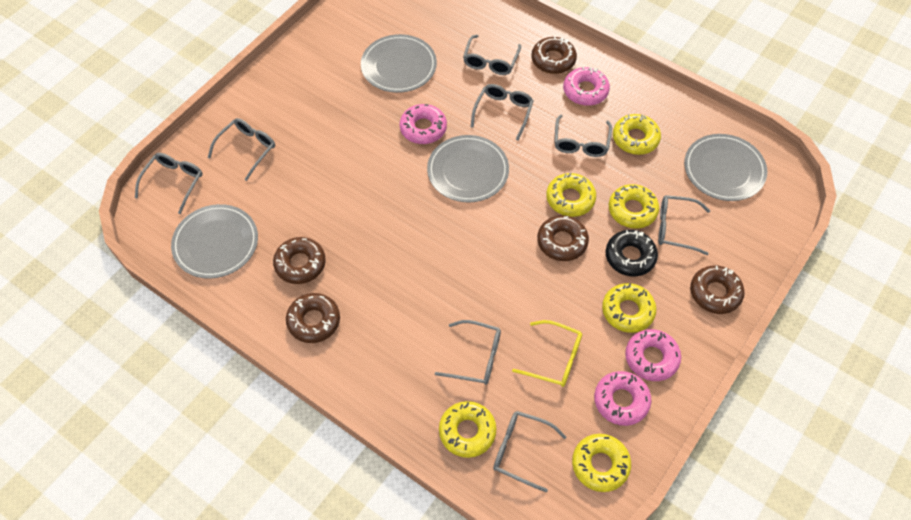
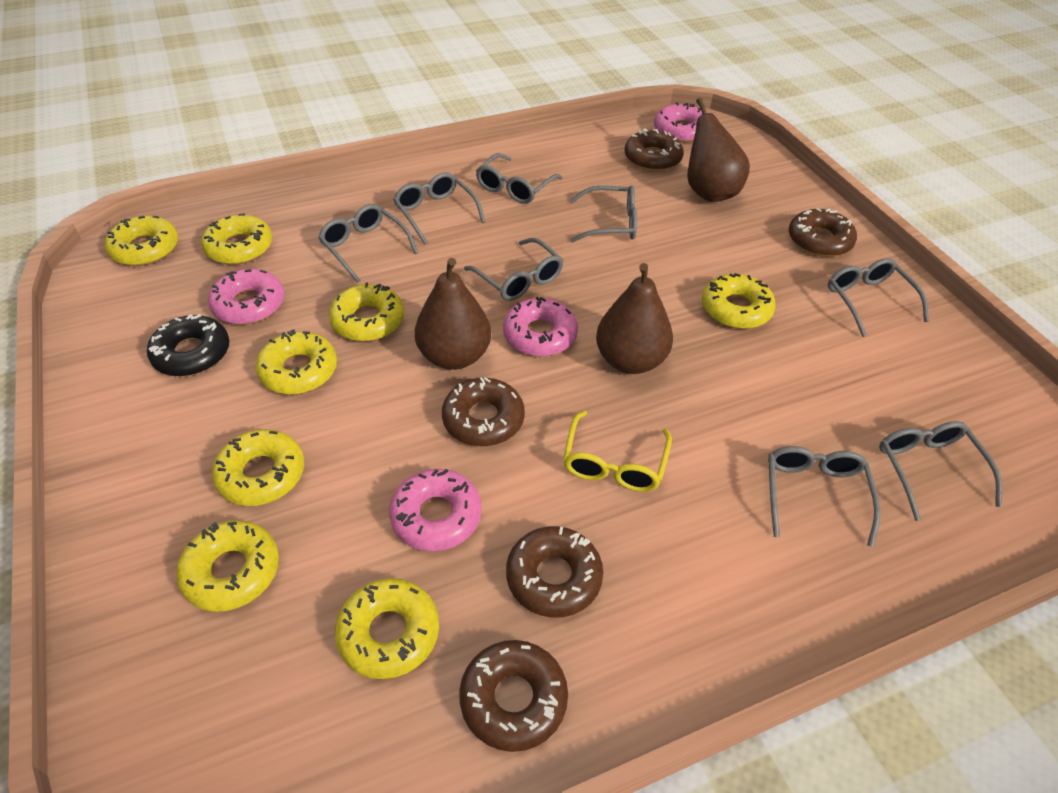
brown pear: none = 0 -> [415,258,491,370] [596,263,673,374] [687,98,750,202] = 3
grey plate: [171,204,258,279] [361,34,437,93] [427,135,509,202] [684,134,767,201] = 4 -> none = 0
yellow donut: [439,401,496,458] [546,173,596,217] [572,434,631,492] [602,283,656,333] [609,184,659,229] [613,114,661,155] = 6 -> [105,216,178,266] [176,520,279,612] [201,213,273,265] [212,429,305,506] [255,329,337,394] [329,282,404,341] [335,578,439,679] [702,273,776,329] = 8

